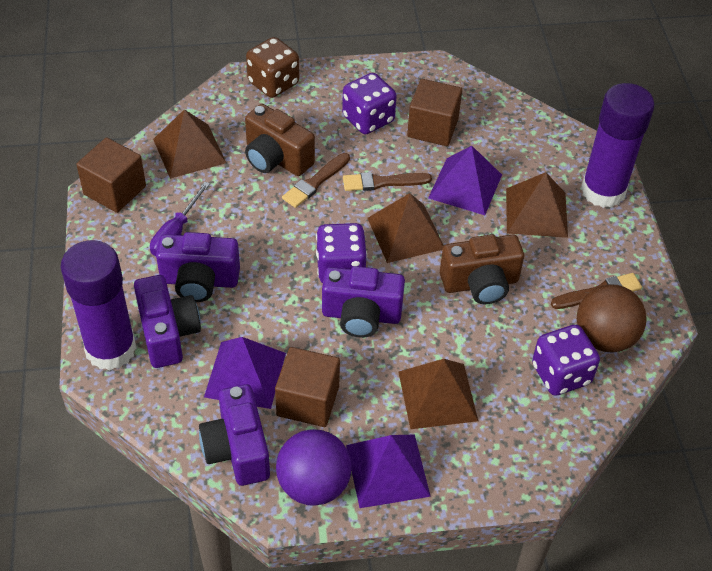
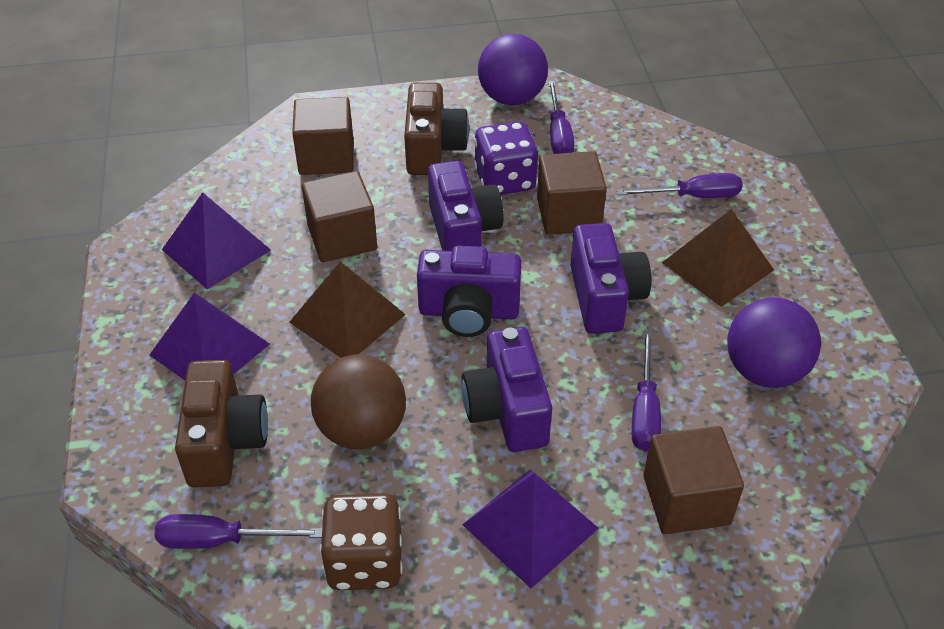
brown brush: [282,153,350,208] [343,172,432,191] [551,273,642,309] = 3 -> none = 0
brown cube: [76,137,146,213] [275,347,340,427] [407,79,462,146] = 3 -> [292,97,354,175] [302,171,377,262] [537,151,607,235] [644,426,744,534] = 4
brown pyramid: [153,109,226,179] [367,193,444,263] [398,359,478,429] [506,172,568,238] = 4 -> [289,261,406,358] [662,209,774,307] = 2
purple ball: [276,429,352,506] = 1 -> [478,34,548,105] [727,298,821,388] = 2
purple dice: [316,223,367,283] [342,73,397,134] [532,325,600,395] = 3 -> [474,121,538,195] = 1
purple glue stick: [61,240,137,370] [581,83,655,208] = 2 -> none = 0
purple screwdriver: [150,182,210,256] = 1 -> [154,514,322,549] [548,81,574,154] [616,173,743,198] [631,330,661,451] = 4

